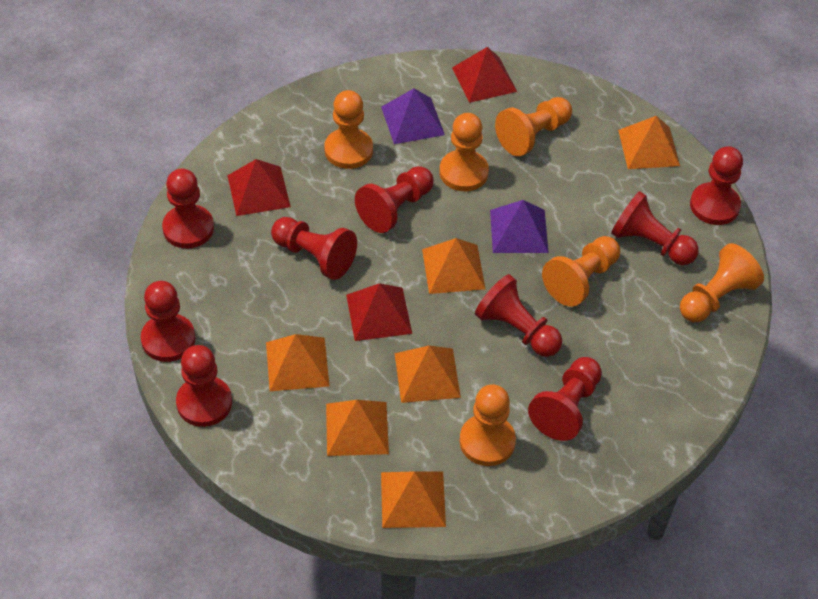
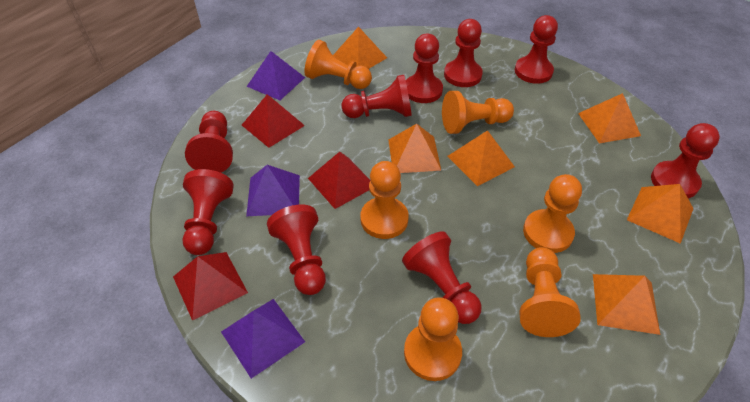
purple pyramid: [381,88,445,144] [490,200,549,253] = 2 -> [221,299,305,379] [246,51,305,100] [246,165,300,216] = 3

